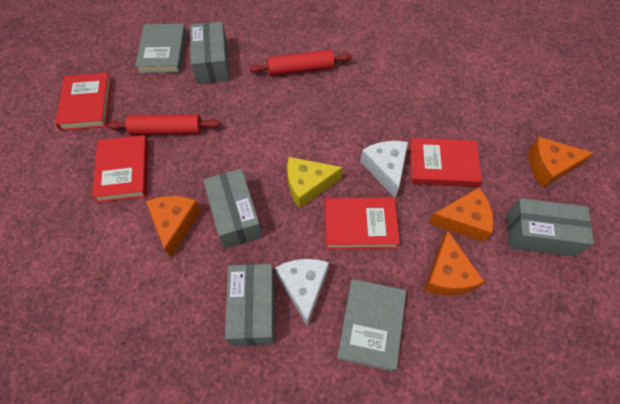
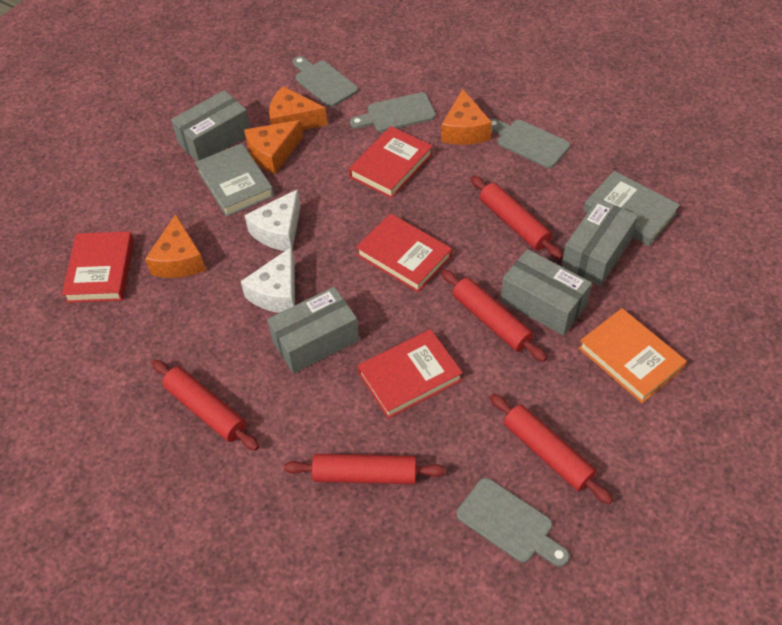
grey cutting board: none = 0 -> [293,56,358,107] [350,92,436,132] [457,478,569,567] [490,118,570,168] = 4
orange book: none = 0 -> [579,308,687,403] = 1
red rolling pin: [107,114,221,135] [249,50,352,76] = 2 -> [152,360,259,451] [284,454,446,484] [441,269,547,362] [471,176,563,259] [490,394,613,504] = 5
yellow cheese: [287,157,343,208] = 1 -> none = 0

